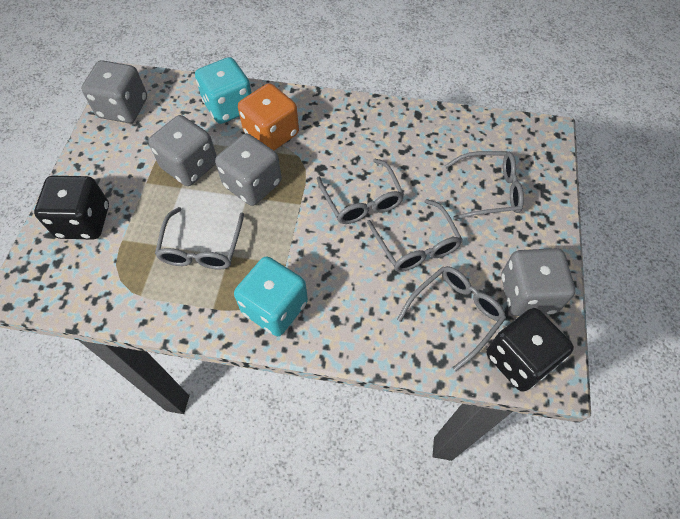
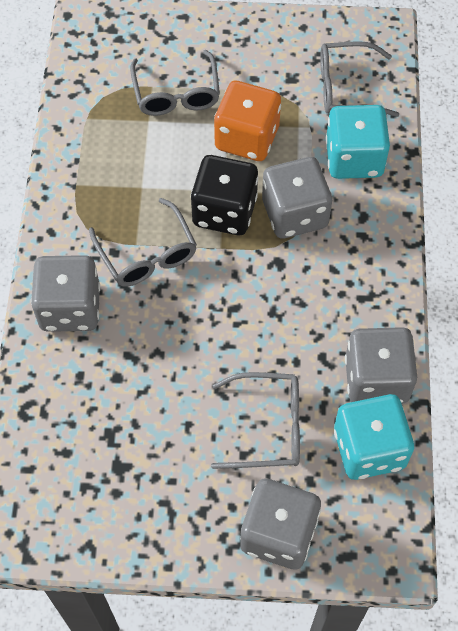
black dice: [34,176,109,240] [486,308,574,391] = 2 -> [191,155,258,235] = 1
grey glasses: [155,207,244,270] [317,159,404,224] [367,199,463,272] [397,266,506,371] [445,151,524,219] = 5 -> [89,198,197,287] [130,50,220,116] [211,372,300,469] [320,41,399,117] = 4

